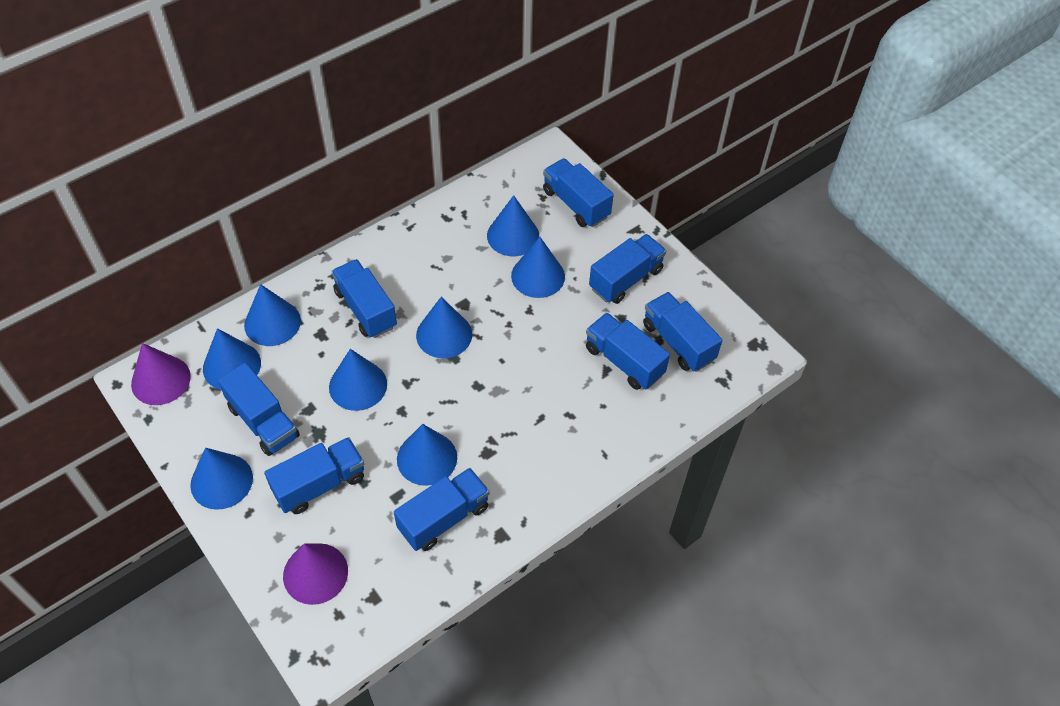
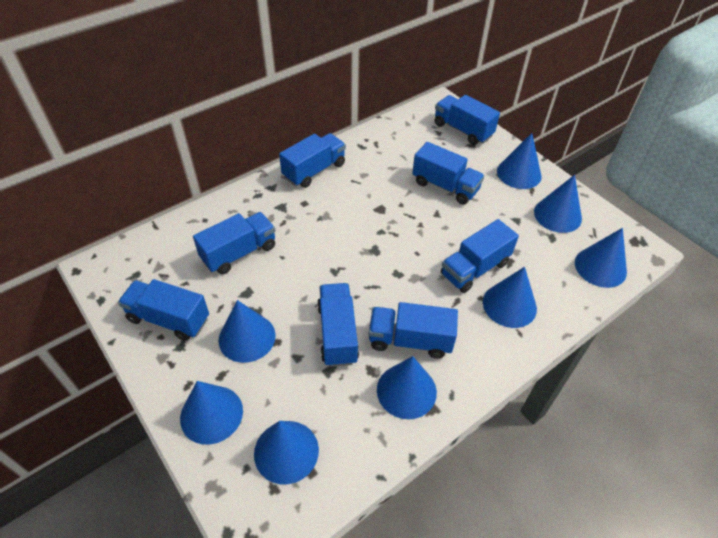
purple cone: [131,343,191,405] [283,543,348,605] = 2 -> none = 0

